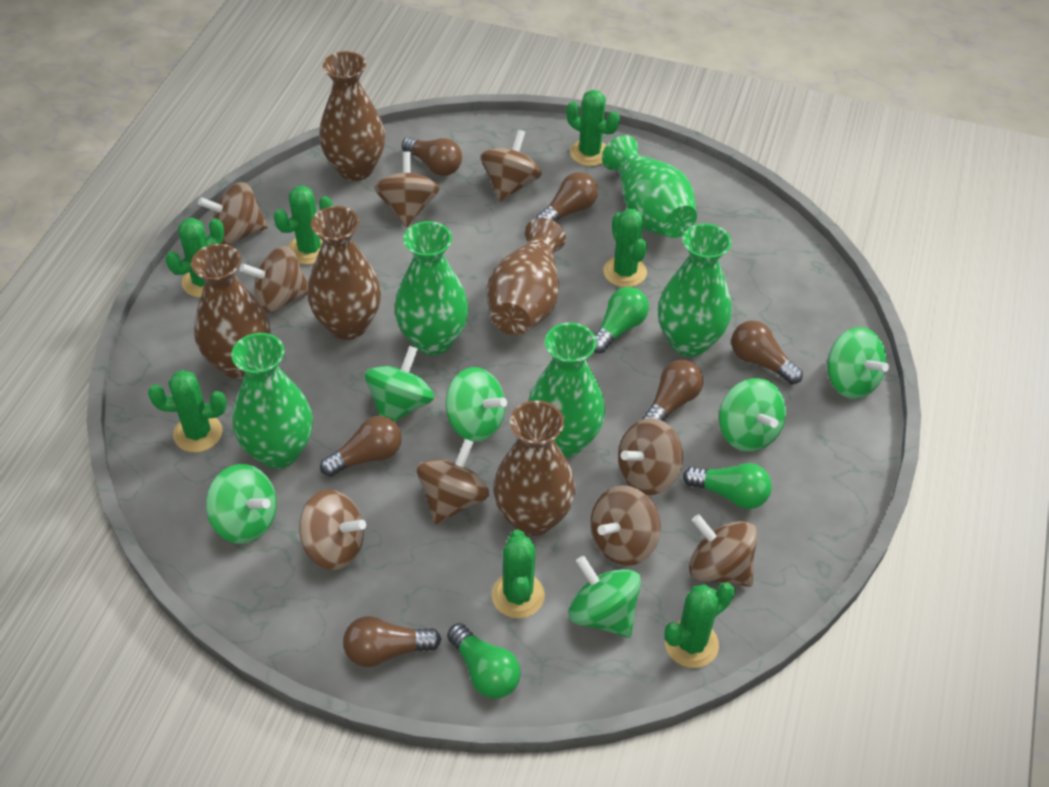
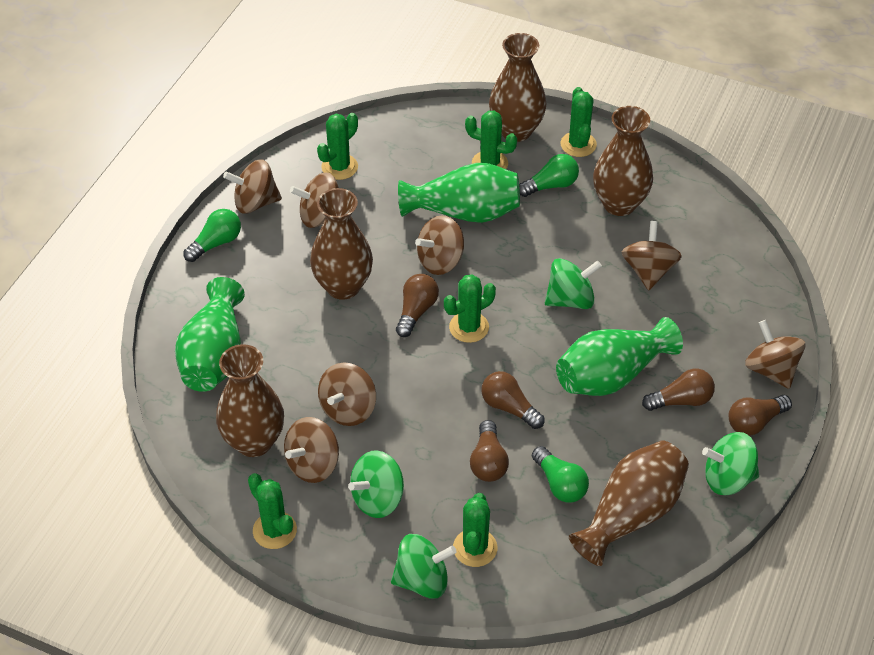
brown light bulb: [320,416,402,477] [343,616,441,667] [402,137,462,176] [536,172,598,222] [642,360,703,421] [731,321,803,384] = 6 -> [396,274,439,337] [470,420,509,482] [481,371,545,429] [642,369,715,411] [728,395,792,436] = 5
brown spinning top: [198,182,268,245] [240,246,308,312] [299,490,366,570] [374,151,440,228] [416,439,489,524] [481,130,542,202] [590,485,661,566] [618,418,683,495] [689,514,758,587] = 9 -> [223,159,282,214] [284,417,339,483] [290,173,339,228] [318,362,376,426] [415,215,464,275] [622,221,682,290] [745,320,805,389] = 7
green cactus: [148,370,226,453] [166,218,224,298] [274,185,333,265] [492,530,545,618] [566,90,620,166] [603,209,647,287] [664,582,735,668] = 7 -> [248,473,297,549] [317,113,358,180] [444,274,496,343] [453,493,497,567] [465,110,517,169] [561,87,597,157] = 6
green spinning top: [206,464,277,544] [364,346,434,422] [446,367,507,442] [568,556,641,638] [719,378,786,452] [827,327,889,399] = 6 -> [348,450,404,518] [391,534,457,599] [545,258,602,309] [702,432,759,495] = 4
green vase: [231,333,313,469] [395,221,469,355] [528,323,605,458] [602,135,697,238] [658,223,732,357] = 5 -> [175,277,245,392] [398,163,520,223] [556,317,683,396] = 3

